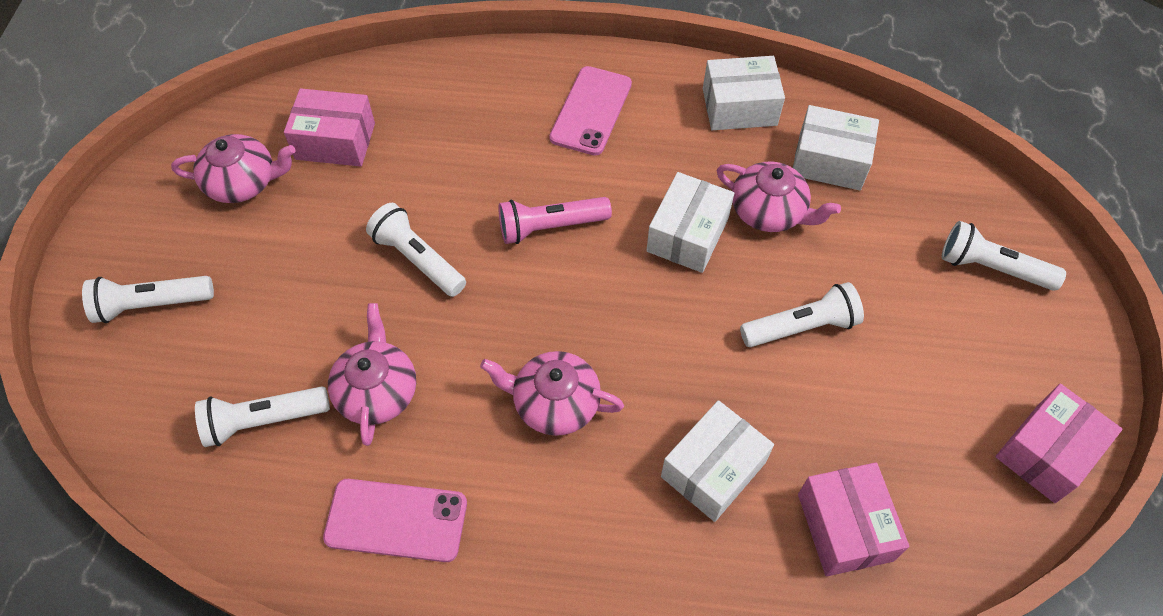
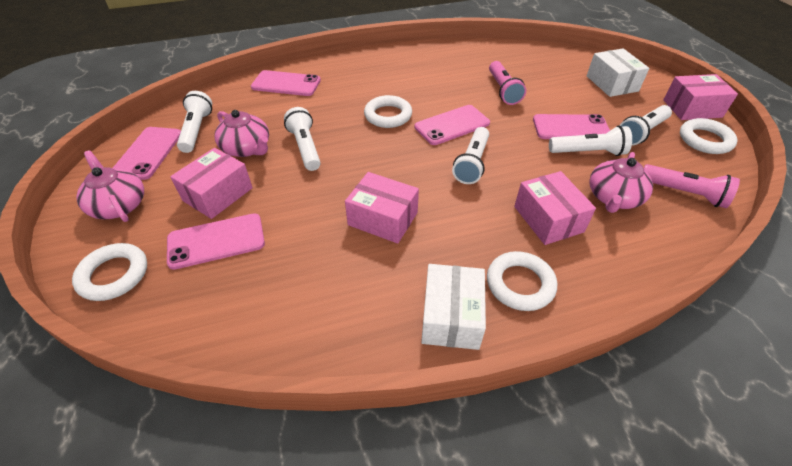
pink box: [284,88,375,167] [798,462,910,576] [995,384,1122,503] = 3 -> [170,148,253,219] [345,172,419,244] [514,171,596,245] [663,74,738,120] = 4
pink flashlight: [498,197,612,244] = 1 -> [489,61,526,105] [644,164,740,208] = 2
pink phone: [323,479,467,562] [549,66,632,156] = 2 -> [113,127,181,180] [167,213,265,270] [251,70,321,96] [414,105,490,145] [533,114,610,139] = 5
pink teapot: [171,134,296,203] [328,303,416,446] [480,351,624,436] [716,162,841,232] = 4 -> [76,150,144,222] [215,110,269,157] [589,152,653,213] = 3
white box: [647,172,734,273] [661,400,774,522] [703,56,785,130] [793,105,879,190] = 4 -> [421,264,486,350] [587,48,649,97] = 2
white ring: none = 0 -> [72,243,147,301] [364,95,412,128] [487,251,557,311] [680,118,738,154] = 4

